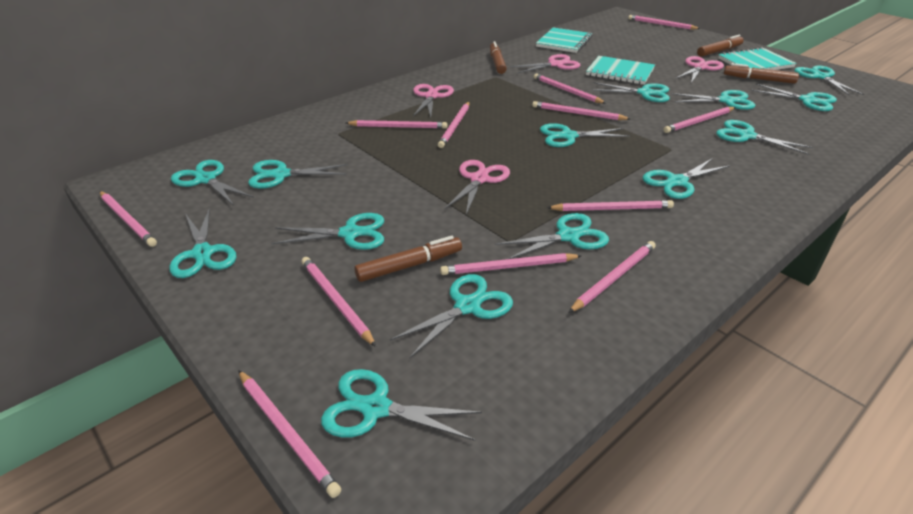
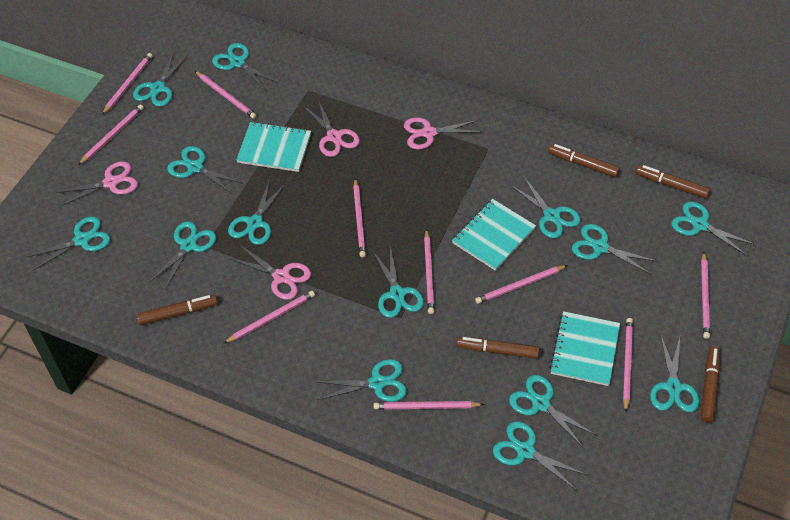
brown marker: [354,236,462,282] [490,41,507,74] [697,35,744,57] [724,63,799,84] = 4 -> [136,295,218,325] [456,337,540,359] [548,144,620,178] [636,165,710,199] [701,346,720,423] = 5
pink pencil: [100,191,157,247] [238,370,341,498] [301,257,376,347] [346,120,447,129] [438,102,469,148] [440,253,582,275] [532,101,630,120] [534,73,606,104] [547,200,674,211] [568,241,656,313] [628,15,700,30] [664,107,735,133] = 12 -> [78,104,144,165] [102,53,153,115] [195,71,257,119] [223,291,315,344] [353,178,366,258] [374,401,484,410] [424,229,434,314] [475,265,568,304] [623,318,633,412] [701,252,710,339] = 10

